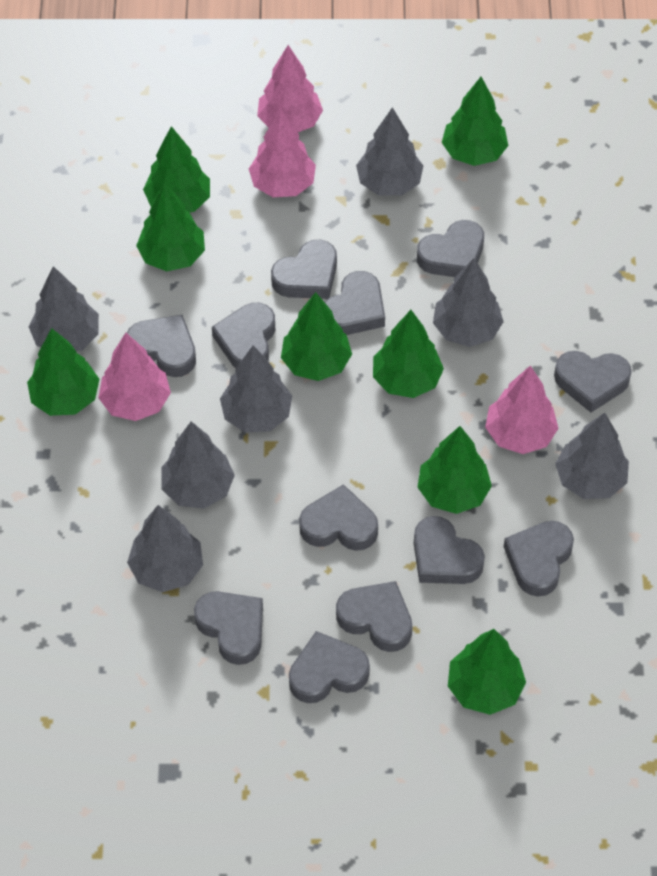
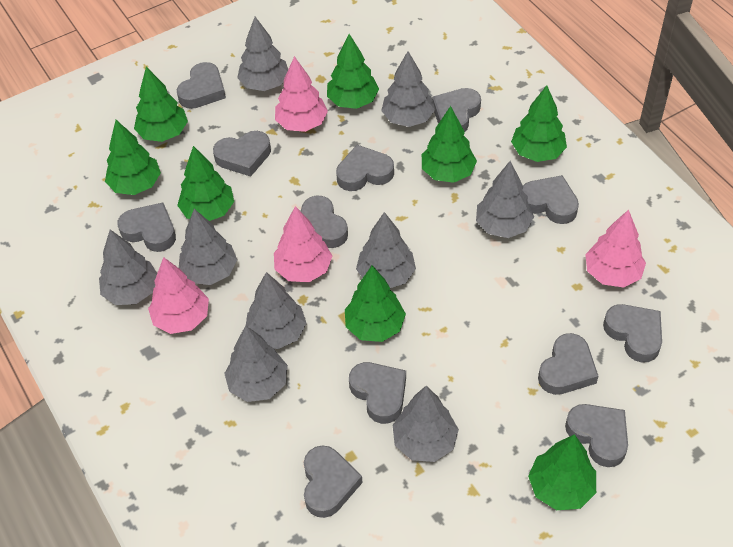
grey tree: [29,266,99,352] [127,505,203,592] [162,421,235,509] [220,345,292,432] [356,107,423,196] [433,258,504,347] [555,412,629,499] = 7 -> [99,230,157,305] [179,209,237,285] [224,325,288,402] [237,17,288,91] [246,272,307,349] [356,212,416,288] [381,51,435,127] [393,386,459,462] [476,161,534,238] = 9

